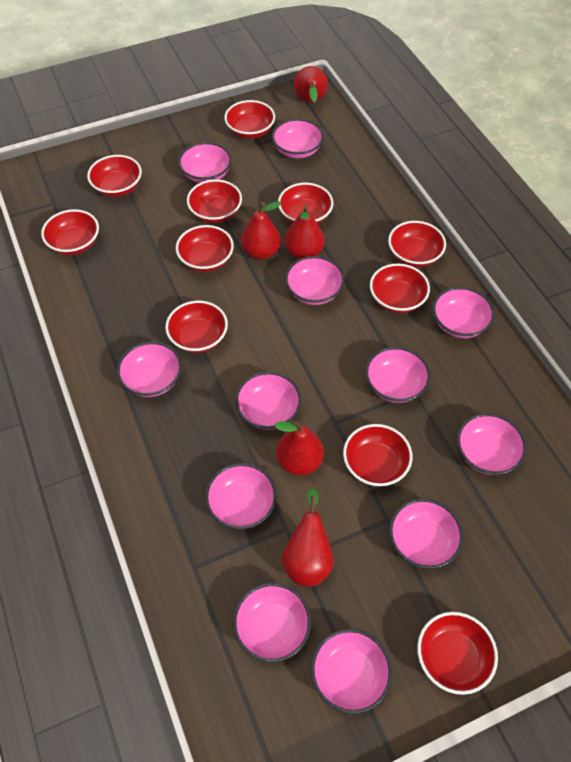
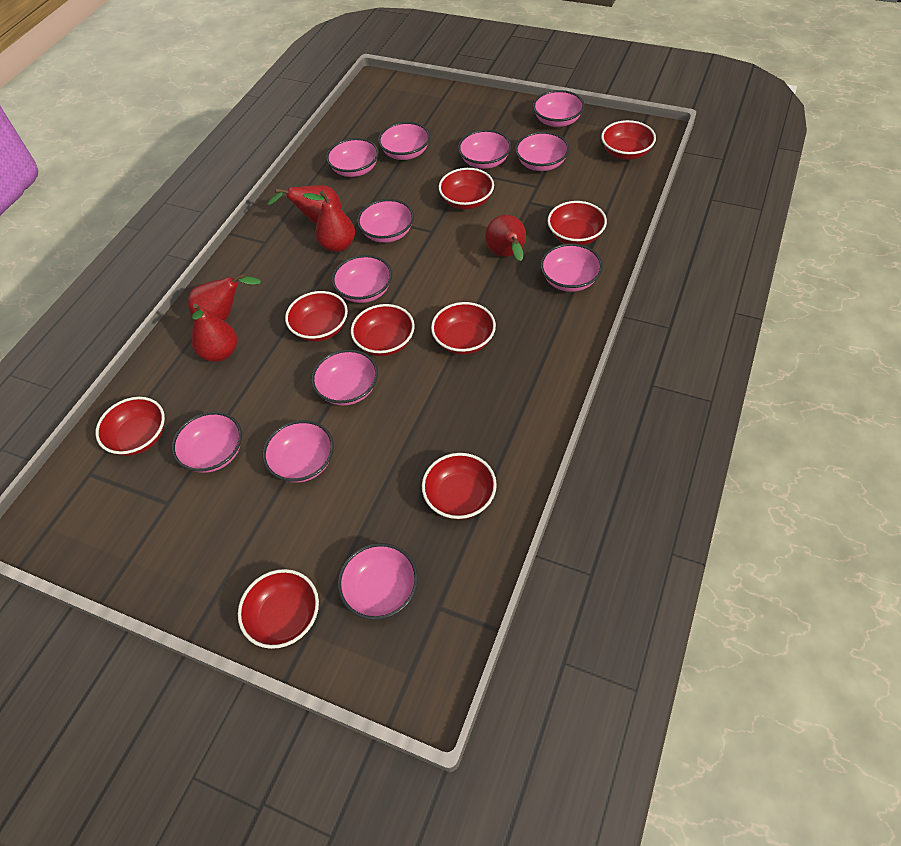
red bowl: [41,209,99,255] [87,155,142,197] [165,301,228,353] [176,225,234,272] [187,179,242,223] [224,100,275,139] [278,183,333,224] [343,424,412,486] [370,263,430,313] [388,221,446,267] [417,612,498,695] = 11 -> [95,397,165,456] [238,569,319,649] [285,291,348,342] [351,304,415,356] [422,453,497,519] [431,302,496,355] [439,168,494,209] [547,201,607,245] [601,120,656,160] = 9

